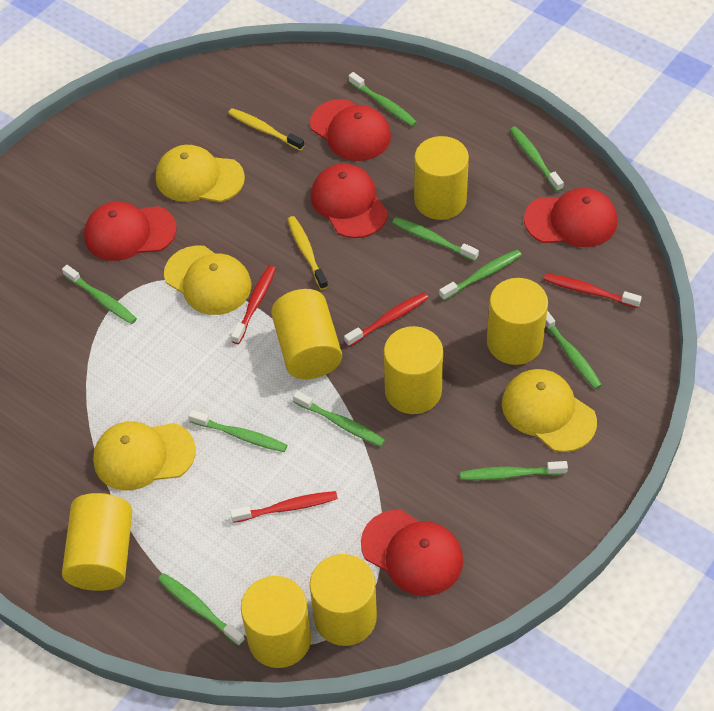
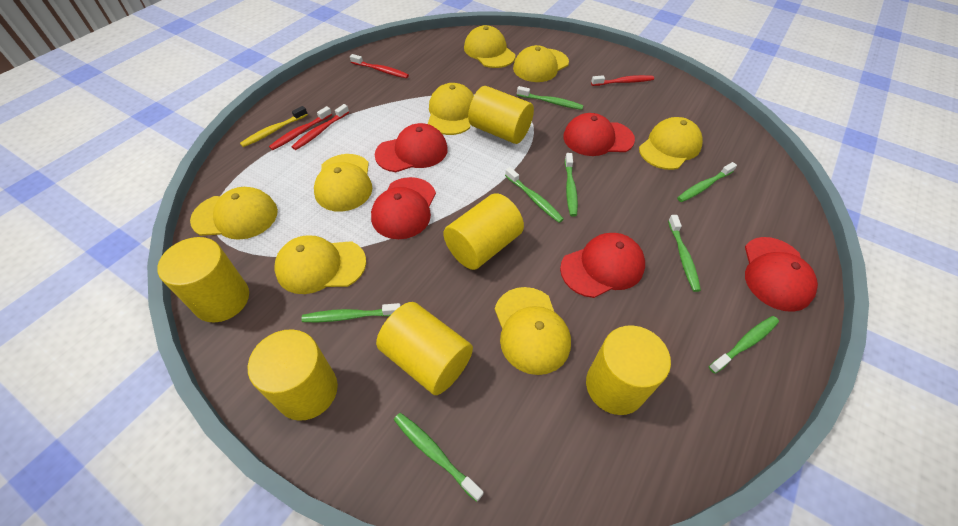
green toothbrush: [62,265,137,324] [158,573,245,646] [188,410,287,452] [293,391,385,447] [349,72,417,127] [392,217,479,261] [439,250,522,301] [460,461,568,480] [510,126,564,192] [545,311,602,389] = 10 -> [301,303,401,322] [394,413,484,502] [505,167,564,223] [517,86,584,110] [565,153,578,217] [668,215,701,292] [677,162,737,202] [709,316,779,374] = 8
yellow cap: [93,421,196,491] [156,145,245,202] [164,245,252,315] [502,369,597,452] = 4 -> [190,187,278,240] [274,235,366,294] [314,154,372,212] [428,83,474,135] [464,25,515,68] [495,287,571,375] [513,45,569,82] [639,117,703,170] = 8
yellow cylinder: [62,493,133,591] [241,576,311,668] [271,289,342,379] [310,554,377,646] [384,326,443,414] [414,136,469,220] [487,278,548,365] = 7 -> [157,237,249,322] [248,329,338,421] [376,302,473,395] [443,193,524,270] [468,86,534,144] [586,325,671,415] = 6
yellow toothbrush: [228,108,305,151] [287,216,328,290] = 2 -> [240,106,308,147] = 1

